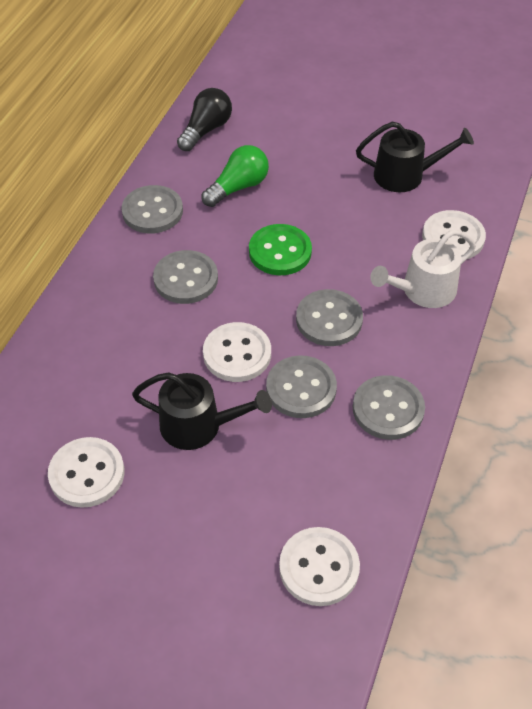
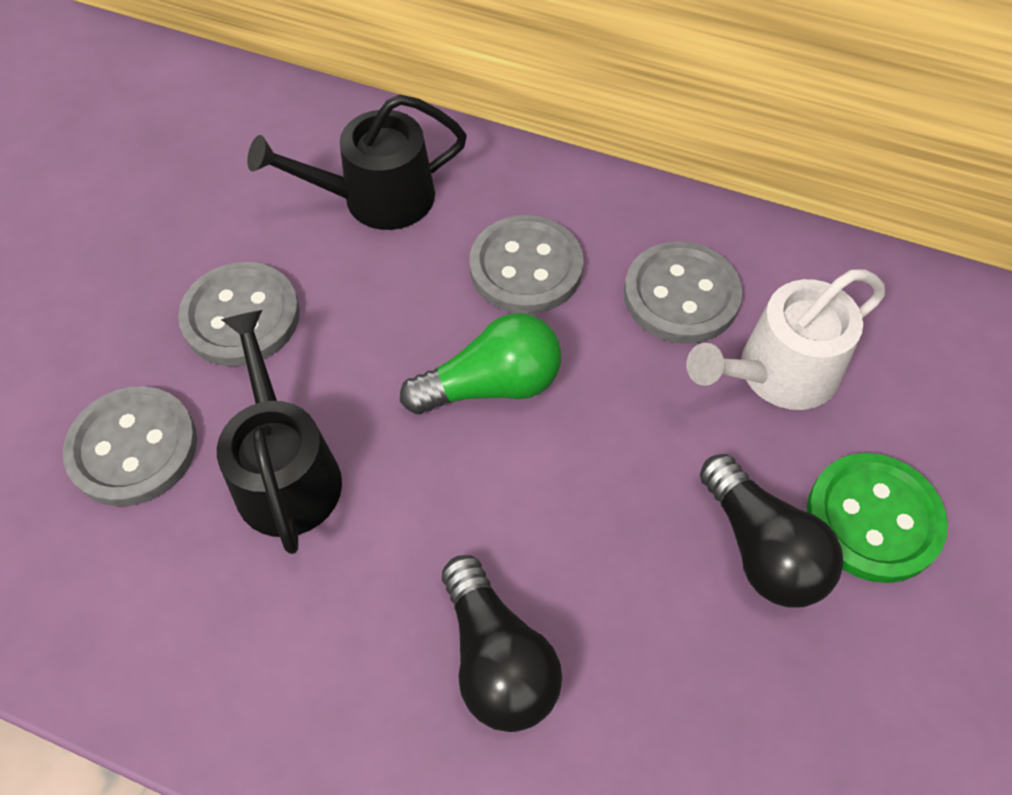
black light bulb: [177,88,232,151] = 1 -> [442,555,562,732] [700,454,843,607] = 2
grey button: [122,185,183,234] [153,250,218,304] [266,356,337,418] [296,289,363,346] [353,375,425,440] = 5 -> [63,386,197,506] [178,262,300,366] [470,215,584,314] [624,241,742,344] = 4
white button: [48,437,124,508] [203,322,271,382] [279,527,360,606] [422,210,486,259] = 4 -> none = 0

